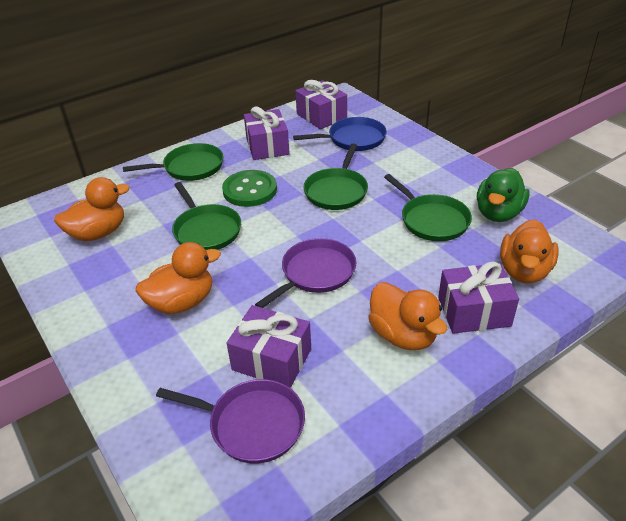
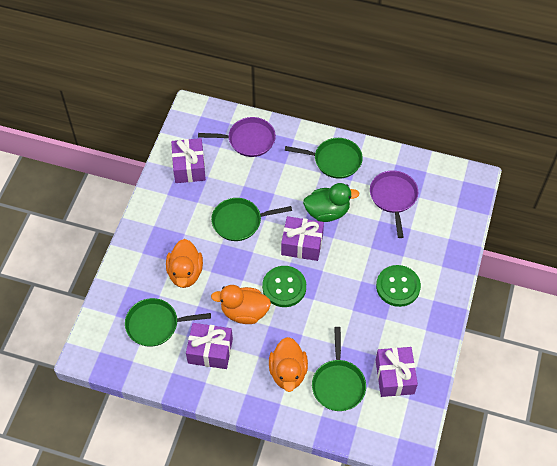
blue pan: [293,117,387,151] = 1 -> none = 0
green button: [222,170,277,207] = 1 -> [262,266,306,307] [376,265,421,307] = 2
orange duck: [54,177,130,241] [136,242,221,314] [368,282,447,350] [500,219,559,283] = 4 -> [166,239,203,288] [211,285,271,324] [269,337,308,392] = 3

